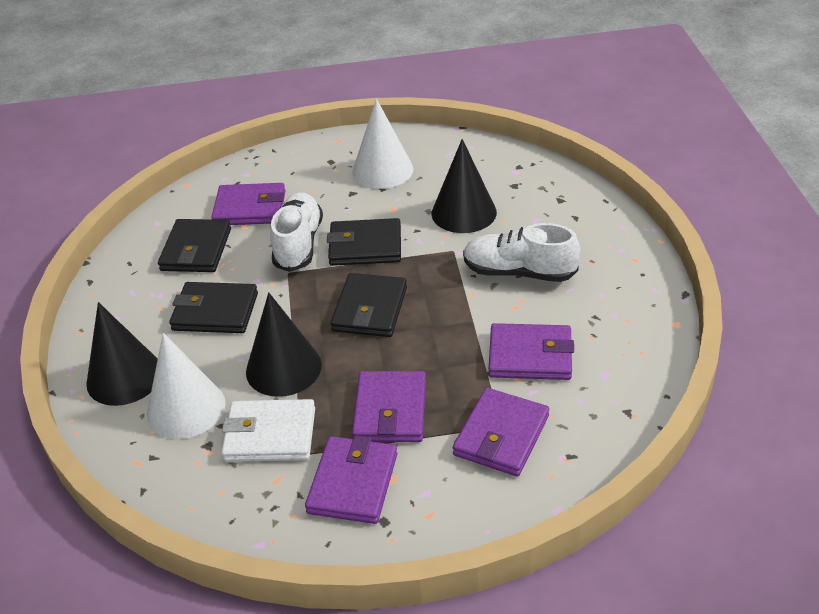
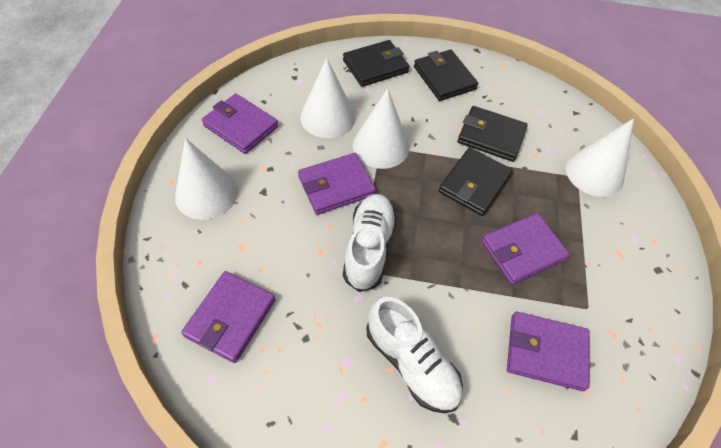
black cone: [86,302,158,406] [246,292,322,397] [432,139,497,233] = 3 -> none = 0
white cone: [147,333,226,439] [352,99,414,189] = 2 -> [175,138,238,220] [300,58,355,138] [353,88,409,169] [566,118,634,197] = 4
white wallet: [221,399,315,462] = 1 -> none = 0

